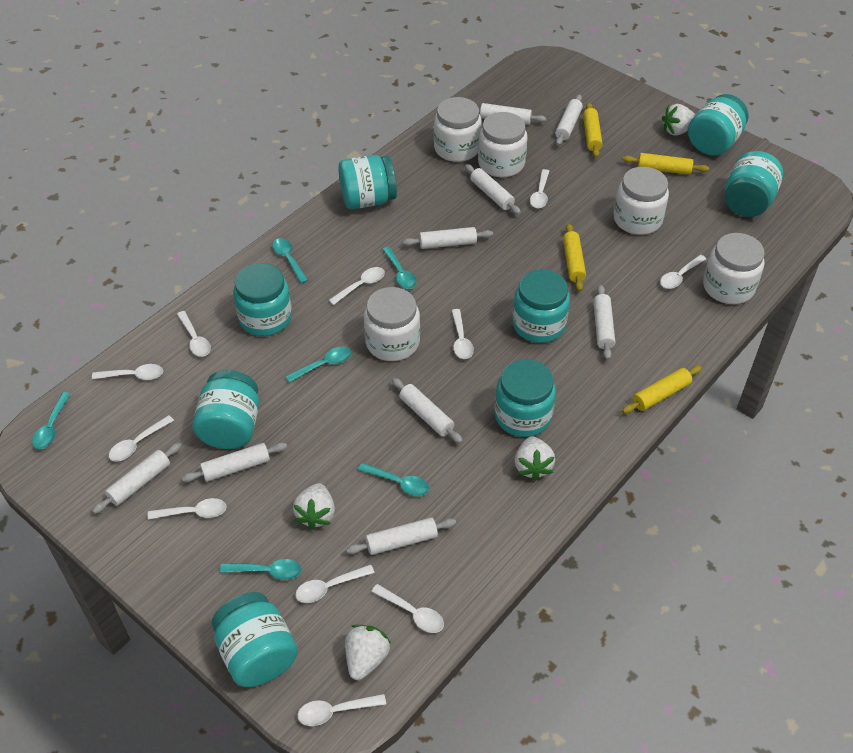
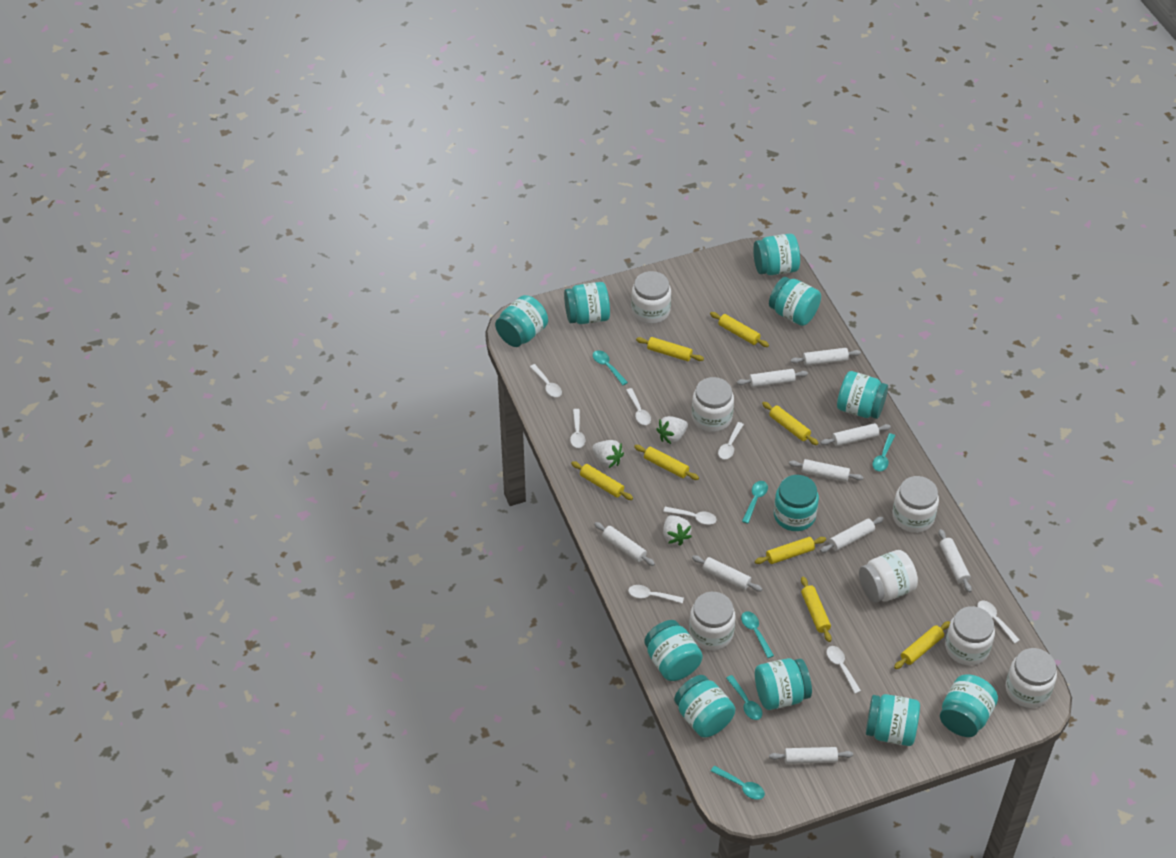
turquoise jar: [192,370,259,449] [212,592,298,687] [233,263,292,336] [338,155,397,209] [495,359,556,437] [512,269,570,343] [688,94,748,156] [725,151,783,217] = 8 -> [495,295,548,347] [564,282,610,324] [644,620,703,681] [674,675,735,737] [753,234,800,275] [755,658,812,710] [769,277,821,326] [774,475,819,531] [837,371,888,419] [866,694,920,746] [940,674,998,737] = 11
white jar: [364,287,420,361] [434,97,482,162] [478,112,527,177] [614,167,669,235] [703,233,765,304] = 5 -> [631,271,671,324] [689,592,735,650] [692,377,734,432] [859,550,918,603] [892,476,939,533] [945,606,995,665] [1006,648,1057,708] = 7
white spoon: [92,364,163,380] [109,415,174,462] [148,498,227,520] [177,311,211,357] [295,564,375,603] [297,694,386,726] [329,267,385,305] [371,584,444,633] [451,309,474,359] [530,169,549,208] [660,255,706,289] = 11 -> [530,364,562,397] [570,409,585,448] [626,388,651,425] [628,585,684,604] [663,507,717,525] [718,422,744,459] [827,646,861,694] [977,601,1020,644] = 8
white strawberry: [293,483,335,530] [345,625,391,680] [514,436,555,481] [662,104,695,136] = 4 -> [592,440,624,468] [656,416,688,444] [663,515,692,546] = 3
yellow rolling pin: [563,224,586,291] [583,103,603,158] [622,153,709,175] [622,366,702,414] = 4 -> [571,461,633,500] [634,445,699,480] [636,337,704,361] [710,312,769,347] [755,537,826,564] [762,402,818,445] [801,577,832,642] [894,621,950,669] = 8

